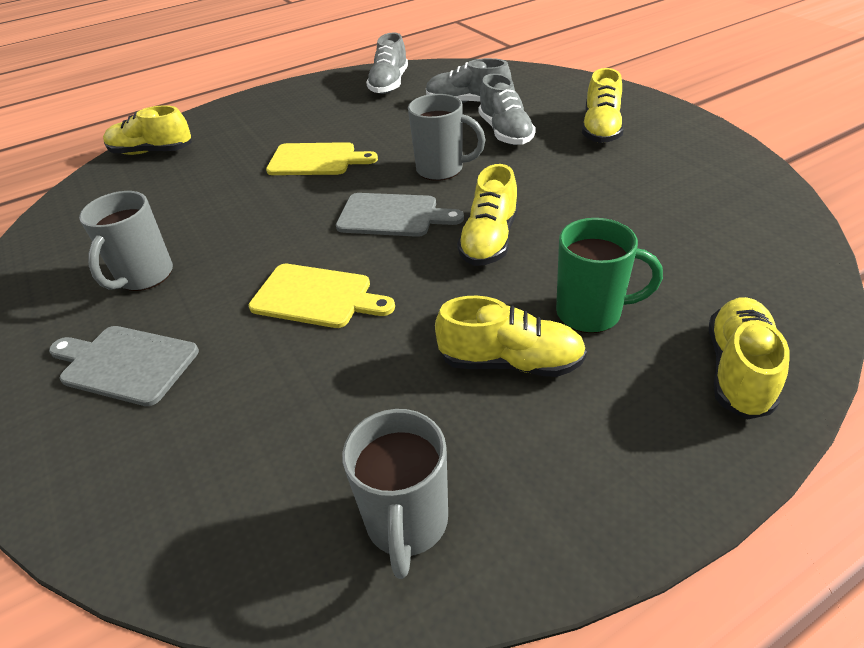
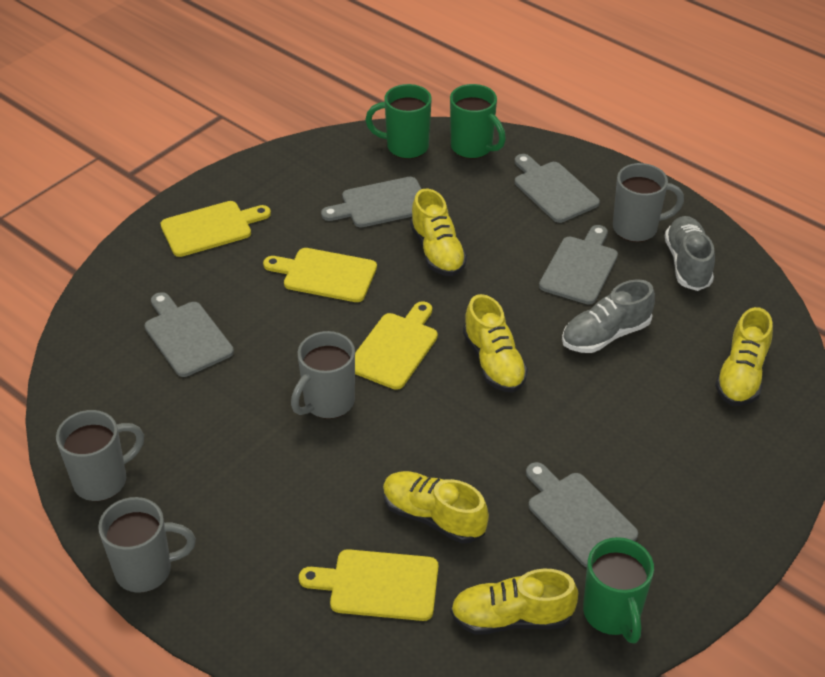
green mug: [556,218,663,333] = 1 -> [365,84,432,159] [450,84,506,159] [583,537,654,643] = 3
grey cutting board: [49,326,199,406] [336,193,464,237] = 2 -> [145,292,234,377] [321,177,421,228] [515,154,600,223] [526,462,638,567] [539,225,618,305] = 5
grey mug: [79,191,173,291] [342,409,448,579] [408,94,486,181] = 3 -> [56,410,144,501] [98,497,196,593] [291,331,355,419] [613,163,684,242] = 4
grey shoe: [366,32,408,94] [426,58,511,103] [478,73,536,145] = 3 -> [562,280,655,353] [665,216,715,291] = 2
yellow cutting board: [249,264,395,328] [266,142,378,175] = 2 -> [161,201,271,257] [263,248,377,302] [299,549,438,621] [355,301,438,390] = 4

